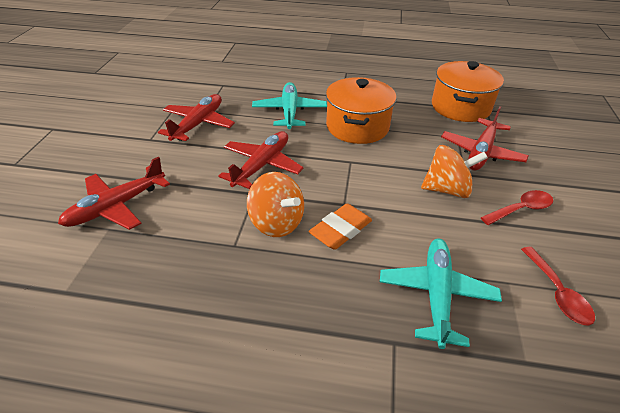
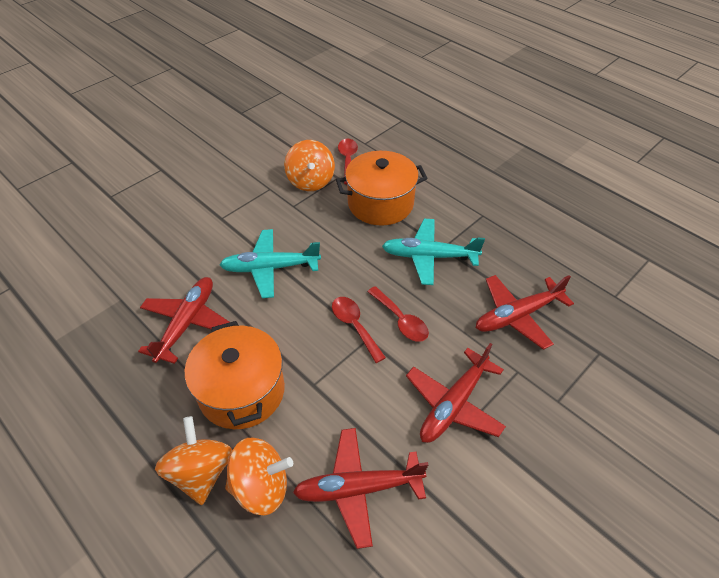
orange eraser: [309,203,372,249] = 1 -> none = 0
orange spinning top: [247,172,304,237] [421,145,488,198] = 2 -> [155,416,232,505] [225,438,293,515] [284,140,335,191] = 3
red spoon: [481,190,553,225] [521,247,595,325] = 2 -> [332,297,386,363] [338,139,358,185] [367,286,429,342] = 3

